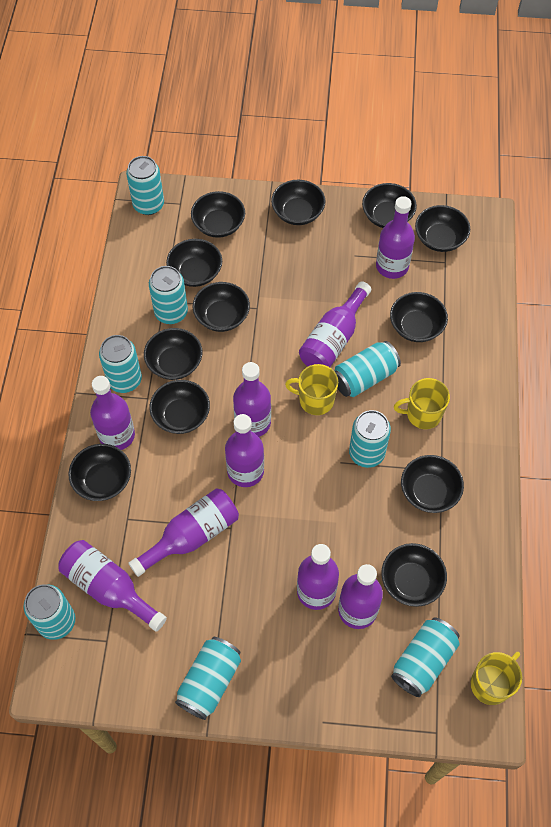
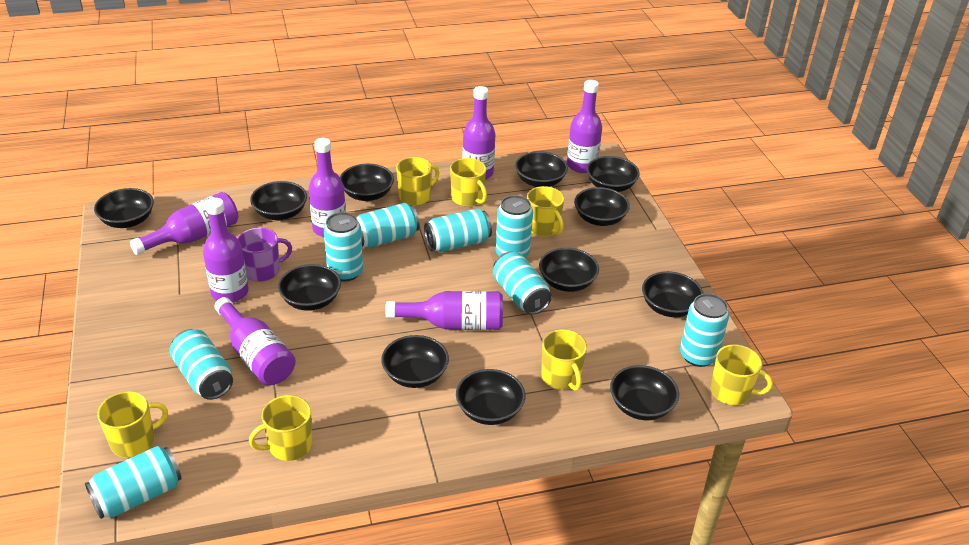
purple bottle: [58,540,167,632] [90,376,135,450] [129,488,239,577] [225,414,264,487] [233,362,271,437] [297,544,339,610] [299,281,371,367] [338,564,383,629] [376,196,415,279] = 9 -> [130,192,238,255] [203,198,249,303] [215,297,296,385] [309,138,346,237] [386,291,503,330] [462,86,495,180] [567,80,602,173] = 7
purple mug: none = 0 -> [237,228,292,282] = 1
yellow mug: [285,364,338,415] [394,378,450,429] [471,652,522,705] = 3 -> [97,391,168,458] [249,395,312,461] [396,157,439,206] [450,158,487,207] [527,186,564,237] [541,330,587,391] [711,344,773,405] = 7

